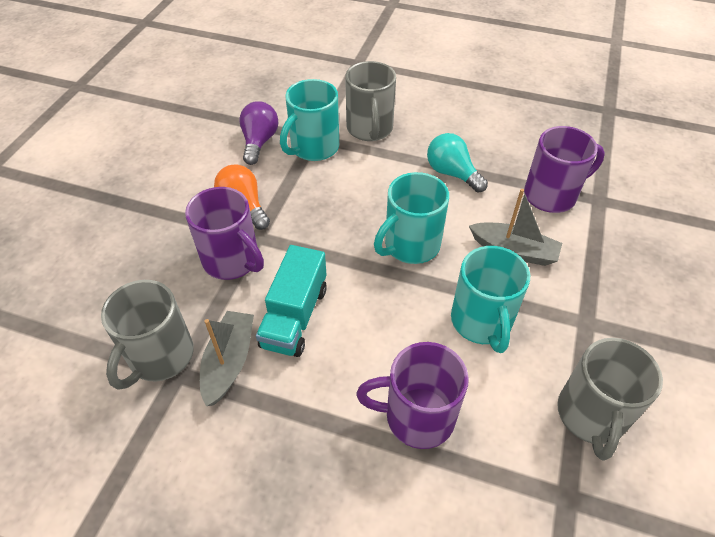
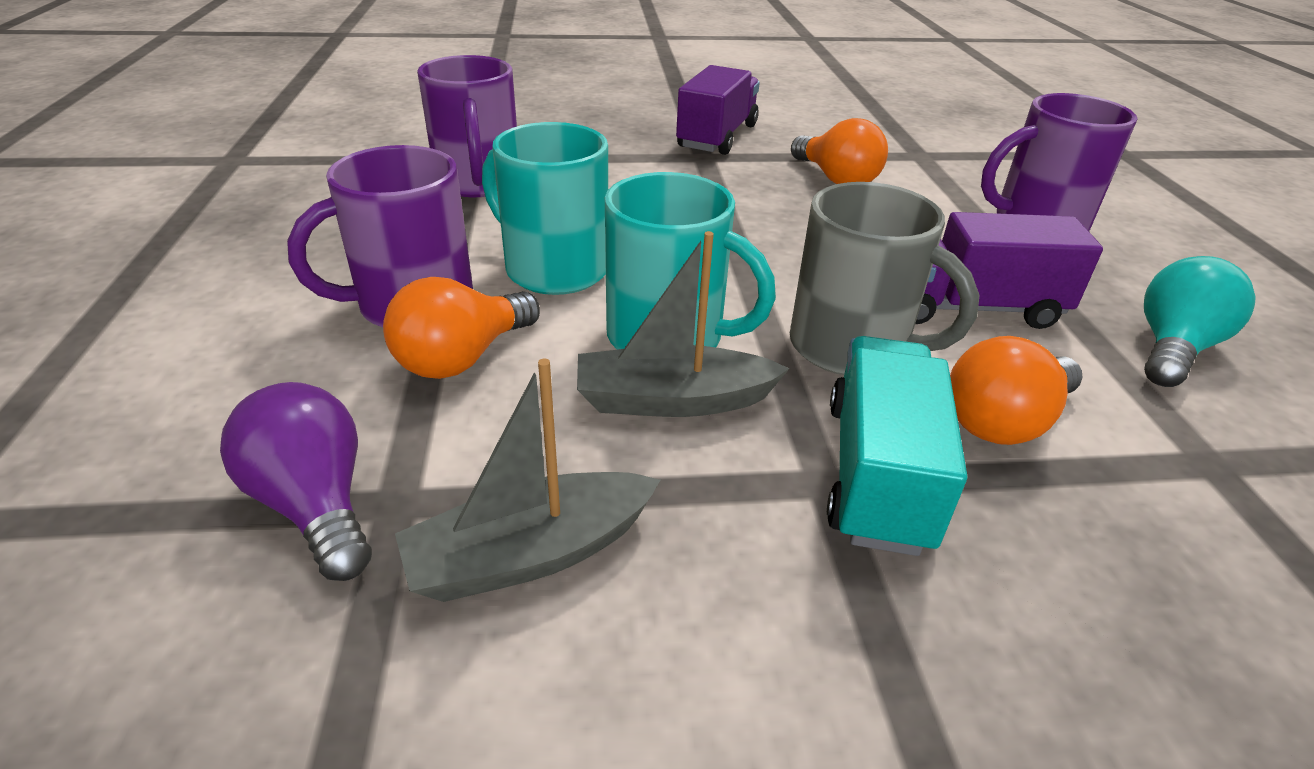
grey mug: [101,280,194,390] [345,61,396,141] [557,338,663,461] = 3 -> [790,182,979,375] = 1
orange light bulb: [214,164,270,230] = 1 -> [383,277,540,379] [791,118,888,184] [950,336,1082,445] = 3
purple truck: none = 0 -> [676,65,760,155] [915,212,1103,329] = 2
turquoise mug: [280,79,339,161] [374,172,449,264] [451,246,530,353] = 3 -> [482,122,608,295] [605,172,776,350] = 2

